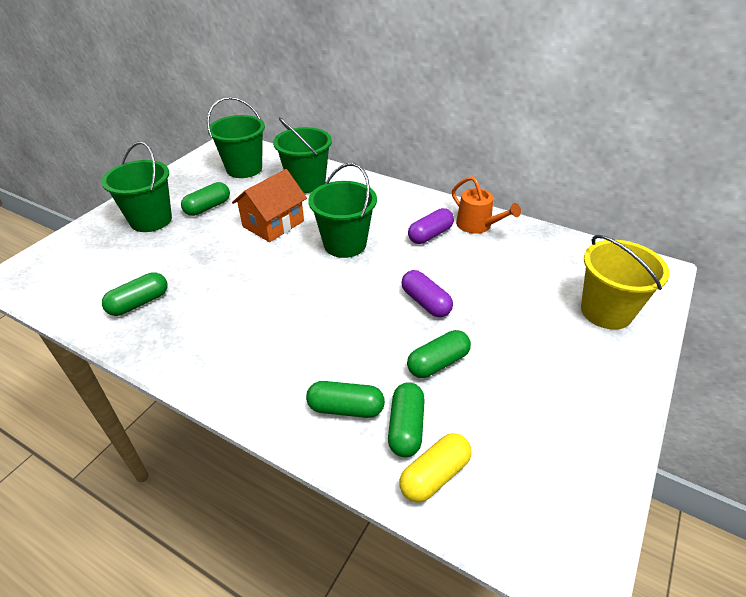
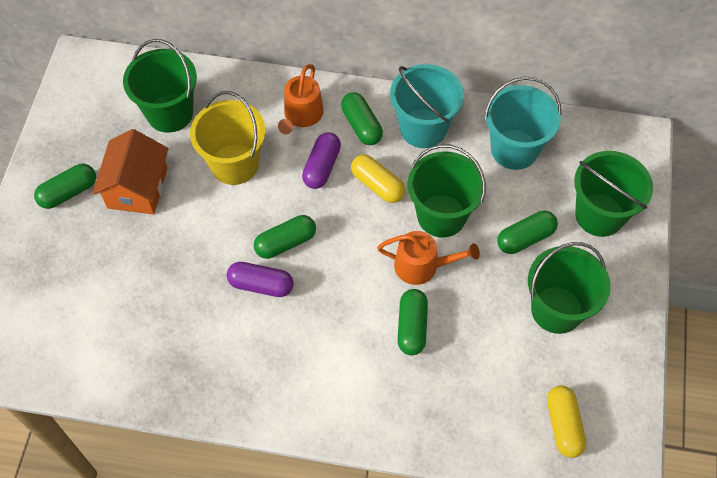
orange watering can: [452,176,521,234] = 1 -> [278,64,323,134] [377,231,480,285] = 2
turquoise bucket: none = 0 -> [390,64,464,148] [484,77,562,170] = 2
yellow capsule: [399,433,472,503] = 1 -> [351,154,405,203] [547,385,586,458] = 2

